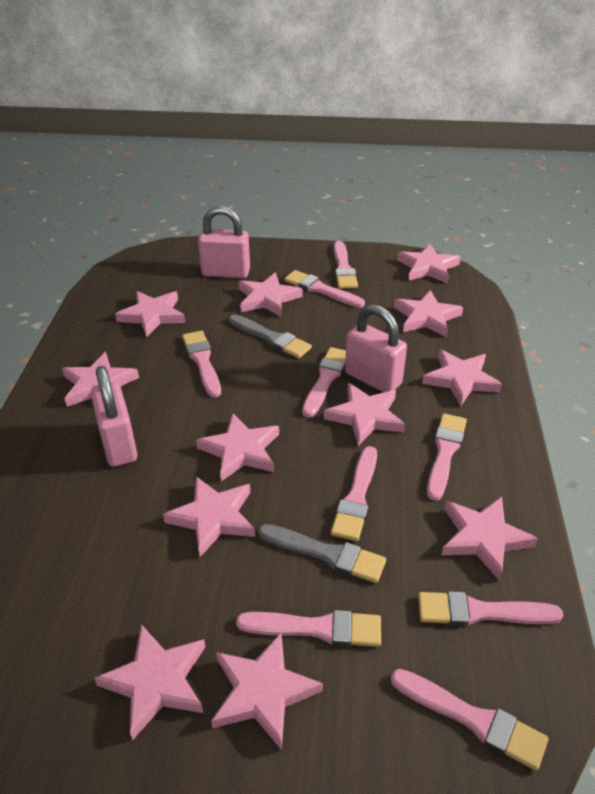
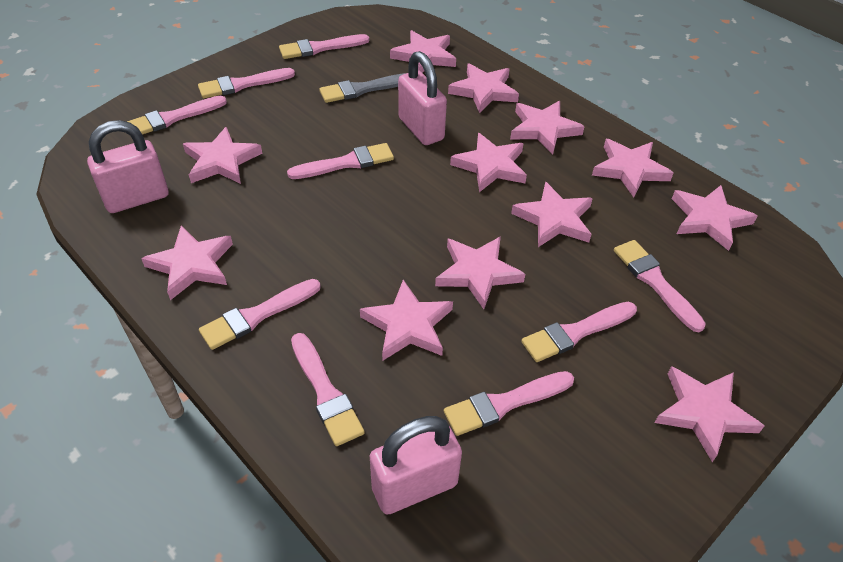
grey brush: [229,314,312,358] [258,524,386,583] = 2 -> [319,73,406,103] = 1

